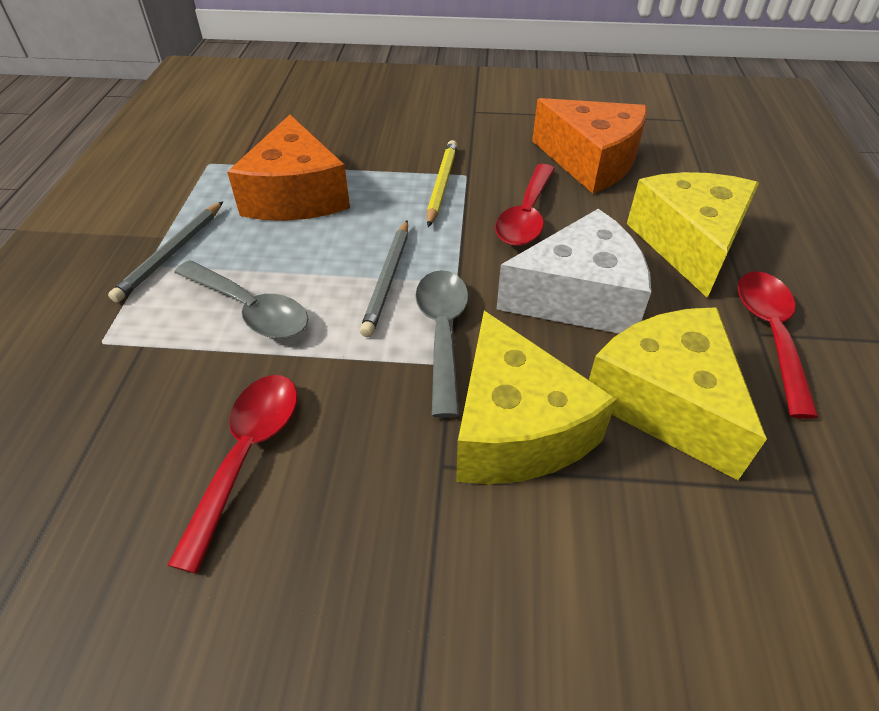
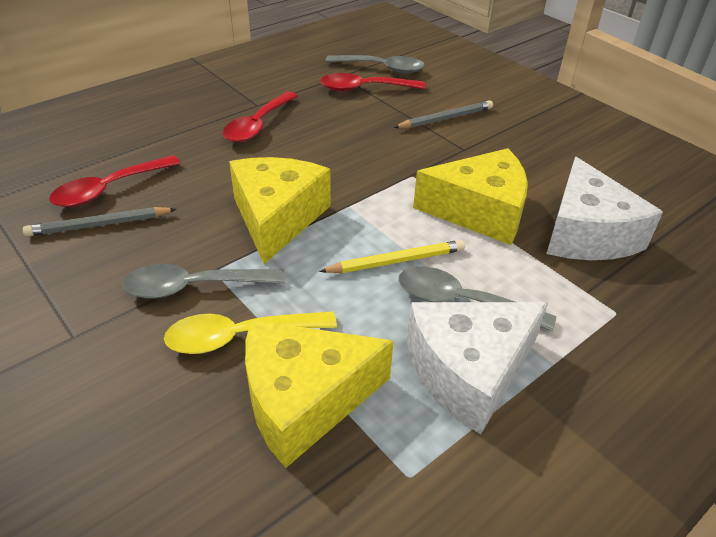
grey spoon: [174,260,308,339] [415,270,469,418] = 2 -> [123,264,285,299] [325,55,425,73] [398,266,556,331] = 3
orange cheese: [227,115,350,221] [532,98,647,194] = 2 -> none = 0
white cheese: [496,209,651,334] = 1 -> [407,302,548,434] [546,157,663,260] = 2
yellow spoon: none = 0 -> [164,311,337,354] = 1

